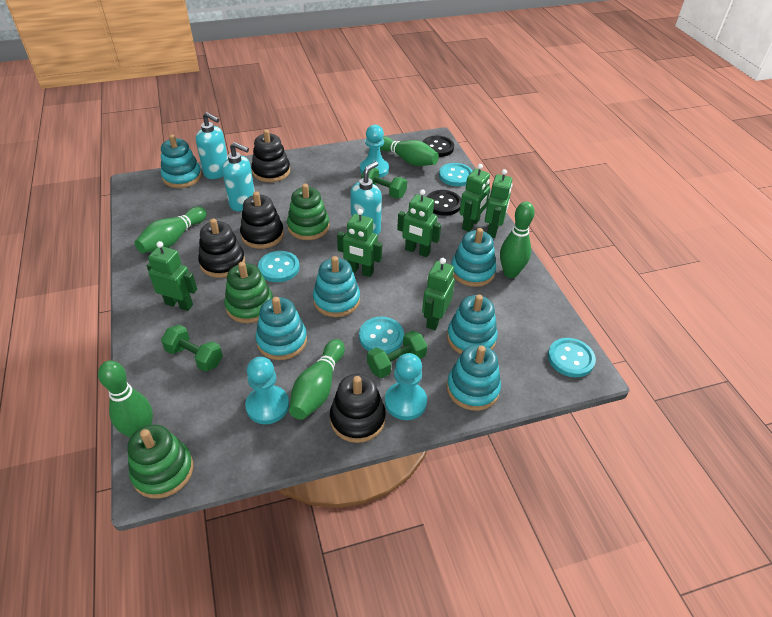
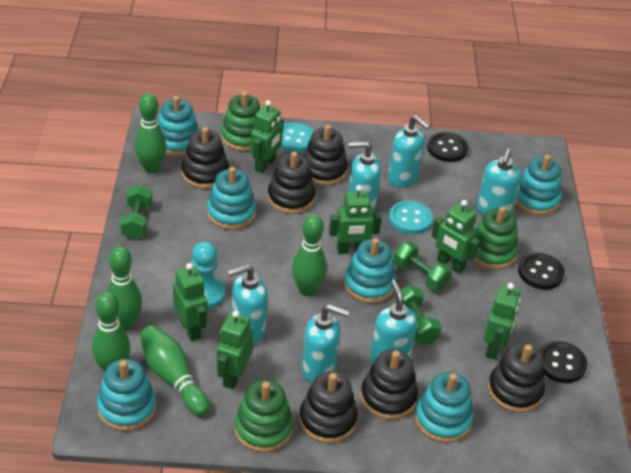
black button: [422,136,454,157] [427,190,461,216] = 2 -> [427,132,468,162] [518,253,565,290] [539,341,588,383] = 3
black stacking toy: [198,219,245,278] [240,192,284,249] [251,129,290,182] [330,374,386,443] = 4 -> [182,127,229,189] [267,152,316,214] [299,371,358,443] [303,125,348,186] [360,349,418,420] [488,343,545,413] = 6
turquoise button: [258,251,299,282] [359,317,404,354] [439,163,473,186] [548,338,596,377] = 4 -> [280,123,314,152] [389,200,433,234] = 2
turquoise pawn: [245,357,289,424] [360,125,389,178] [385,353,427,420] = 3 -> [191,241,225,309] = 1
turquoise soap dispenser: [196,112,228,179] [222,142,255,211] [350,161,382,235] = 3 -> [228,264,267,344] [302,304,350,383] [349,141,381,213] [370,280,417,364] [388,115,430,188] [477,149,521,215] = 6

